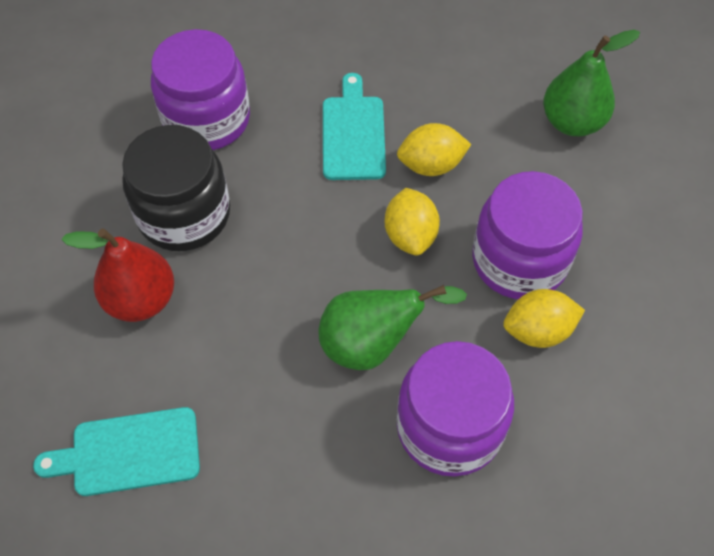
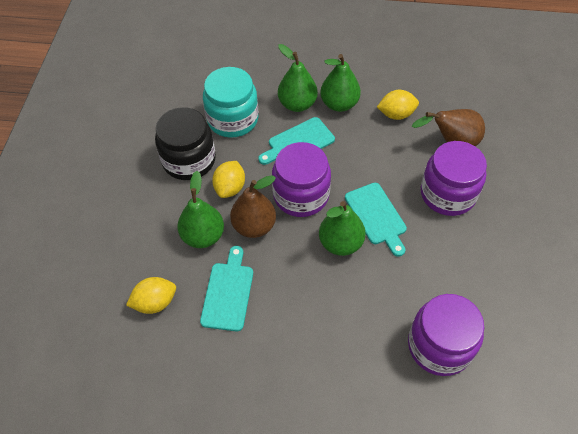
brown pear: none = 0 -> [230,175,276,238] [412,109,485,147] = 2
green pear: [319,285,467,370] [543,30,640,136] = 2 -> [177,171,224,248] [278,44,318,112] [319,201,366,256] [320,54,361,112] = 4
red pear: [62,228,174,322] = 1 -> none = 0
turquoise cutting board: [33,407,200,496] [323,73,386,180] = 2 -> [200,246,253,332] [258,117,335,165] [345,183,407,257] = 3
turquoise jar: none = 0 -> [203,67,258,138] = 1

